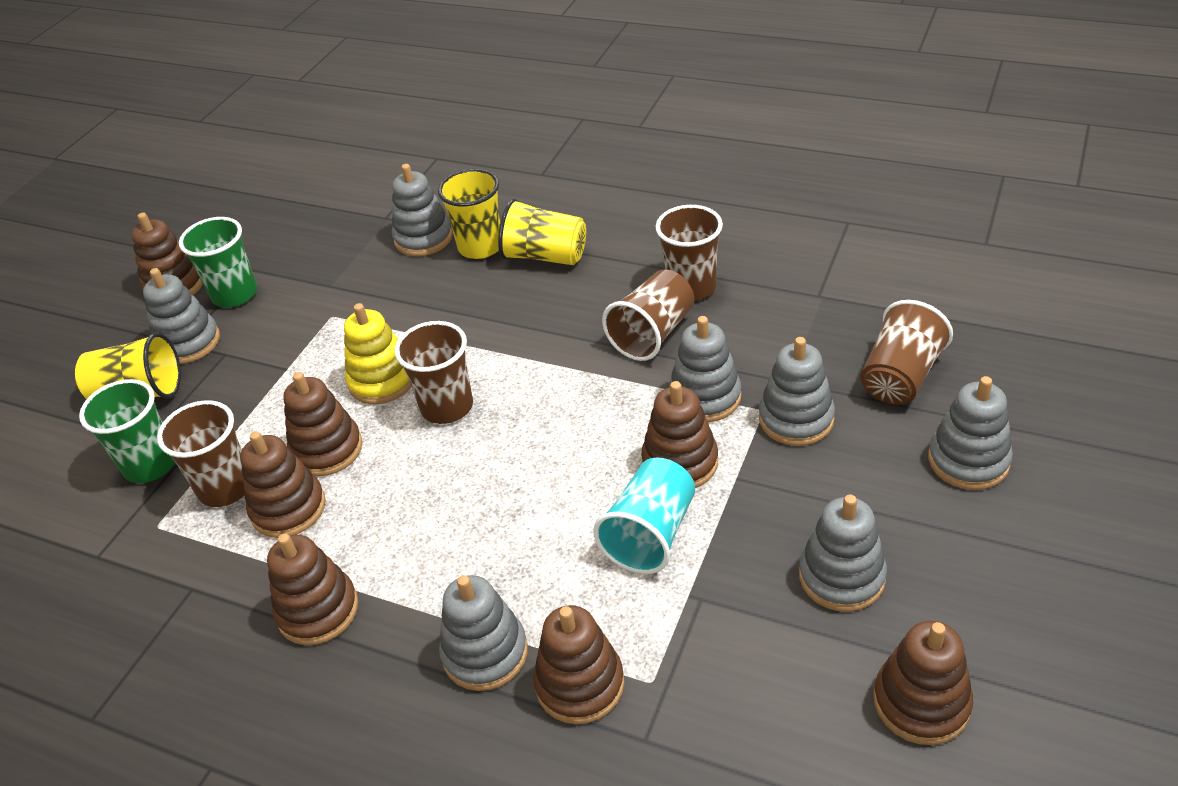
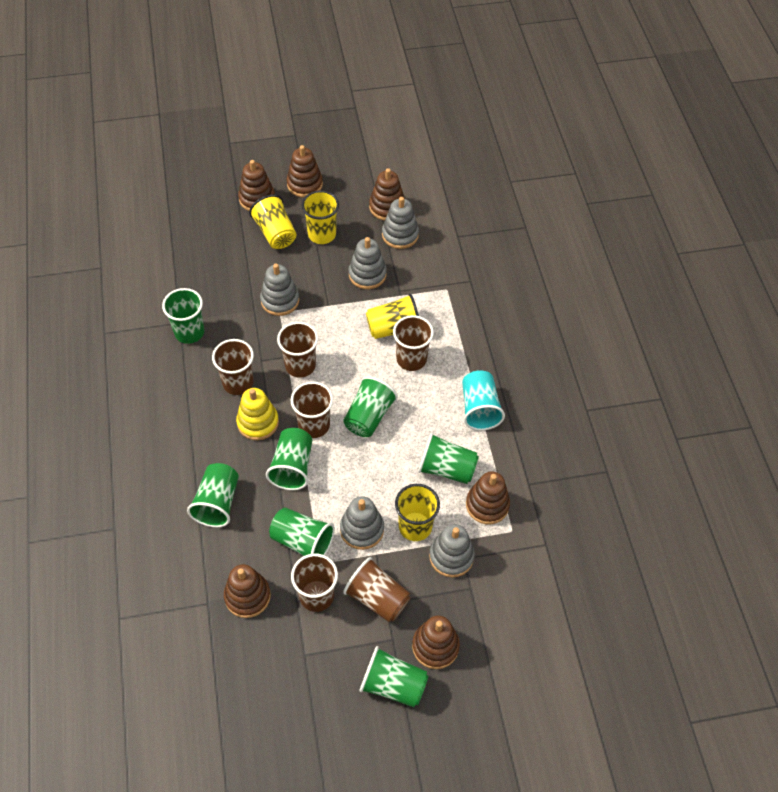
brown cup: [157,400,245,507] [395,321,473,424] [602,269,694,361] [655,205,723,301] [860,300,953,405] = 5 -> [212,339,254,395] [277,322,318,378] [291,381,333,438] [291,554,338,612] [343,557,411,622] [393,315,434,371] = 6
brown stacking toy: [131,212,203,295] [240,431,326,538] [267,533,358,645] [283,372,362,476] [533,605,624,724] [641,381,718,488] [873,621,973,745] = 7 -> [224,564,271,618] [238,160,275,211] [287,145,323,197] [369,168,405,220] [412,616,460,669] [466,471,510,524] = 6
green cup: [79,379,175,483] [179,217,257,307] = 2 -> [162,288,204,344] [187,463,239,527] [266,428,312,490] [269,507,335,556] [343,376,398,437] [360,646,428,707] [418,433,479,484] = 7
grey stacking toy: [143,268,220,364] [392,164,453,256] [439,575,528,691] [668,316,741,422] [759,337,835,446] [799,494,887,612] [928,376,1013,490] = 7 -> [260,264,299,316] [340,496,384,550] [349,237,387,289] [382,197,419,249] [429,524,475,577] = 5
yellow cup: [75,332,181,399] [438,169,500,259] [498,199,586,265] = 3 -> [249,194,297,249] [302,190,339,244] [366,294,419,339] [395,484,440,541] = 4

